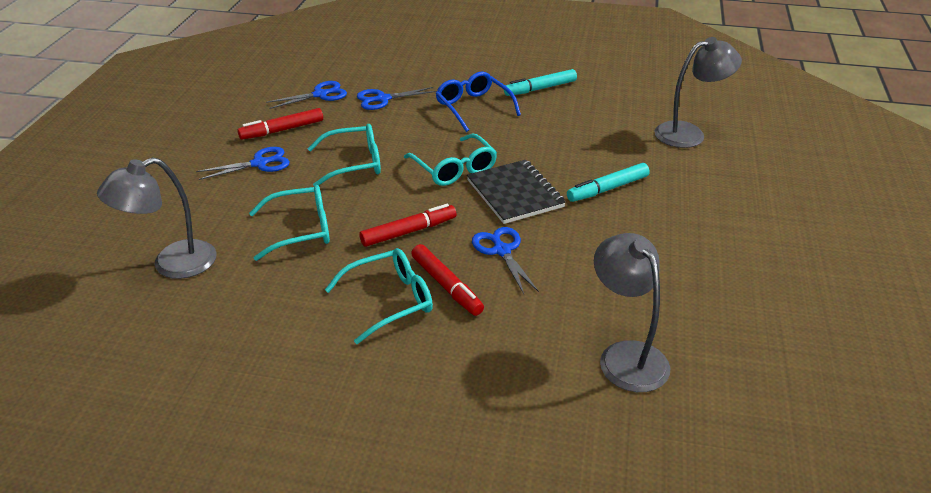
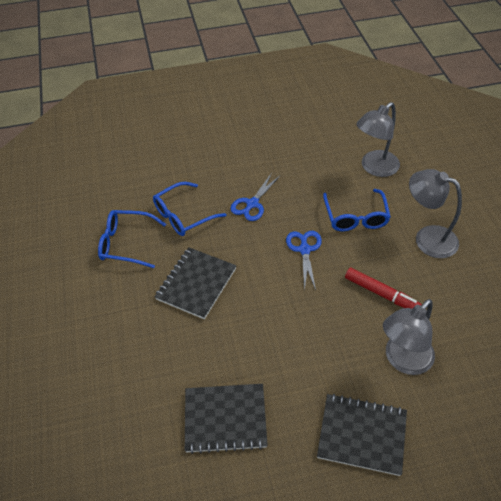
black notebook: [467,160,566,224] = 1 -> [154,248,236,319] [185,384,268,454] [317,394,407,476] = 3
blue glasses: [435,71,521,132] = 1 -> [98,210,166,268] [153,182,227,236] [323,189,391,231] = 3
blue scissors: [196,147,289,180] [266,81,347,109] [357,87,437,110] [472,227,539,294] = 4 -> [230,173,280,221] [286,231,322,290] = 2
red marker: [238,108,323,140] [359,204,457,247] [411,244,484,316] = 3 -> [345,268,422,309] = 1
turquoise glasses: [249,185,330,261] [307,124,381,186] [325,248,433,344] [404,133,497,186] = 4 -> none = 0
turquoise marker: [504,69,577,96] [567,163,650,202] = 2 -> none = 0

